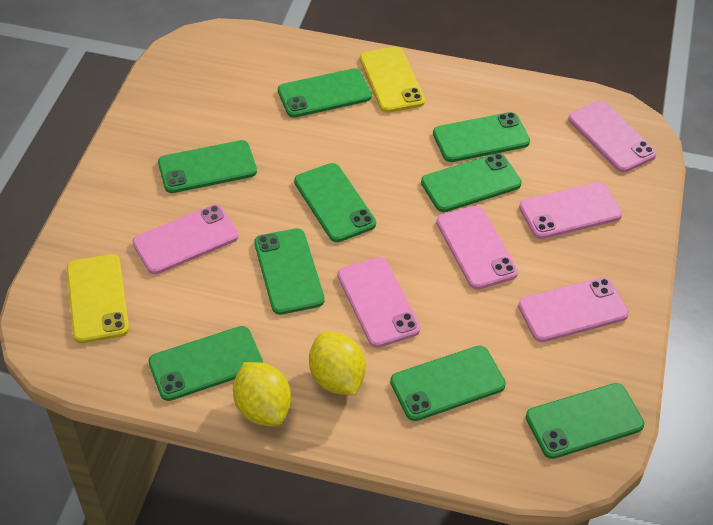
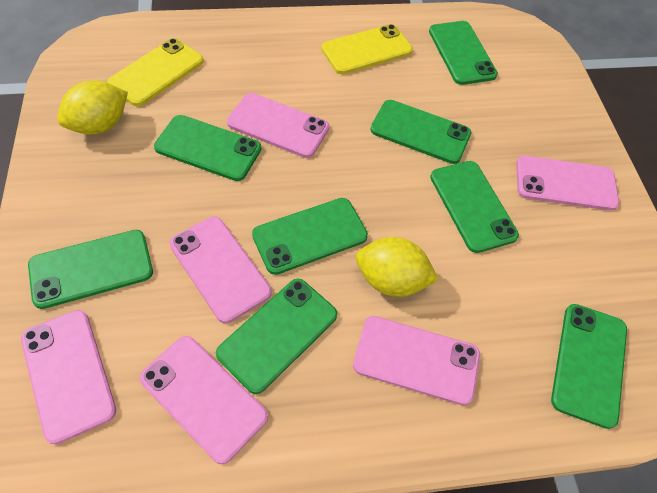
green phone: [148,326,263,401] [158,140,257,193] [254,228,325,315] [278,68,372,118] [294,163,376,242] [390,346,506,421] [421,153,522,212] [433,112,530,162] [526,383,644,459] = 9 -> [28,230,153,309] [154,115,261,181] [216,279,337,394] [252,198,368,275] [370,100,471,164] [429,21,498,85] [430,161,519,253] [551,304,627,429] = 8

